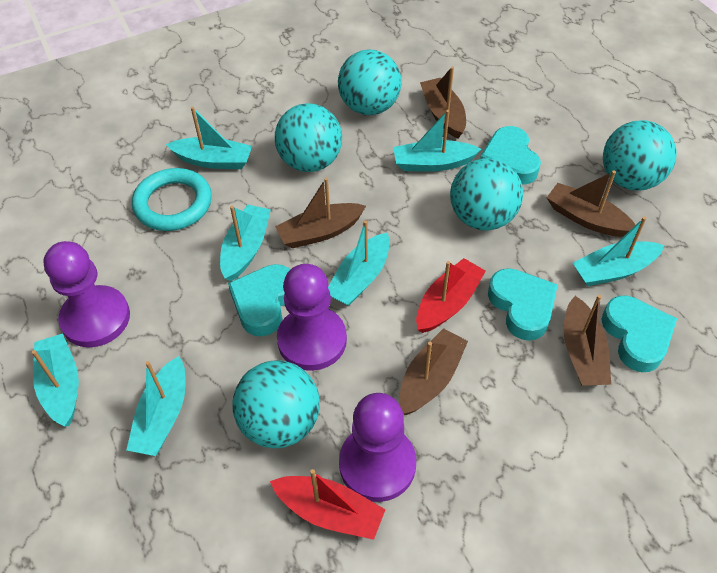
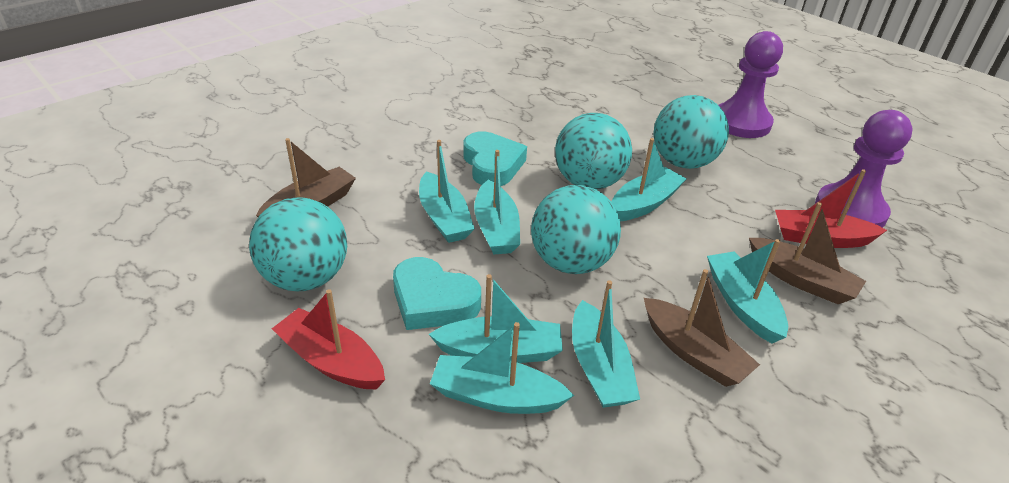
brown boat: [275,177,366,248] [399,328,468,415] [420,66,466,139] [547,170,635,237] [564,295,611,386] = 5 -> [256,138,356,217] [644,269,760,387] [749,202,866,304] = 3
purple pawn: [43,241,130,347] [277,264,347,371] [339,393,416,502] = 3 -> [719,31,783,138] [815,110,912,228] = 2
turquoise ball: [233,361,320,448] [275,103,342,172] [338,50,401,115] [450,158,523,231] [603,120,677,191] = 5 -> [249,197,347,291] [531,185,621,274] [555,113,632,190] [653,95,729,169] = 4
turquoise heart: [228,264,290,336] [480,126,541,185] [488,268,558,341] [601,296,677,372] = 4 -> [393,257,481,330] [463,131,527,186] = 2
turquoise ring: [132,168,212,231] = 1 -> none = 0

